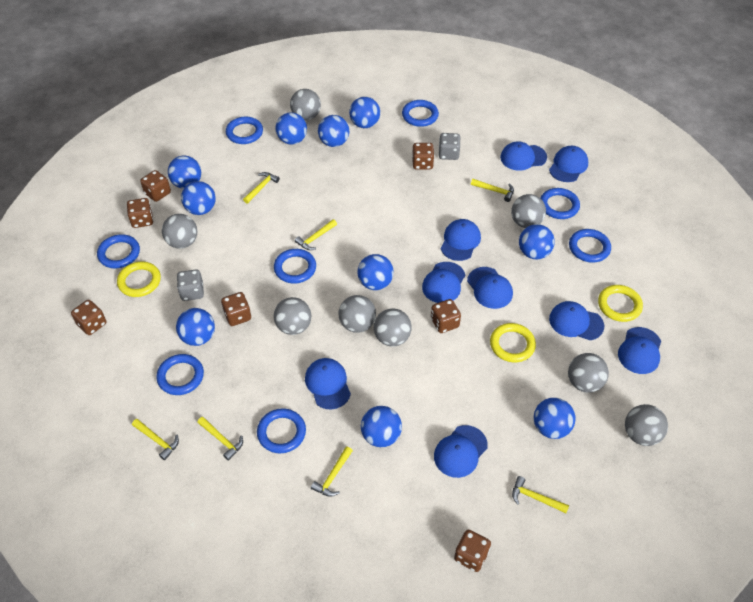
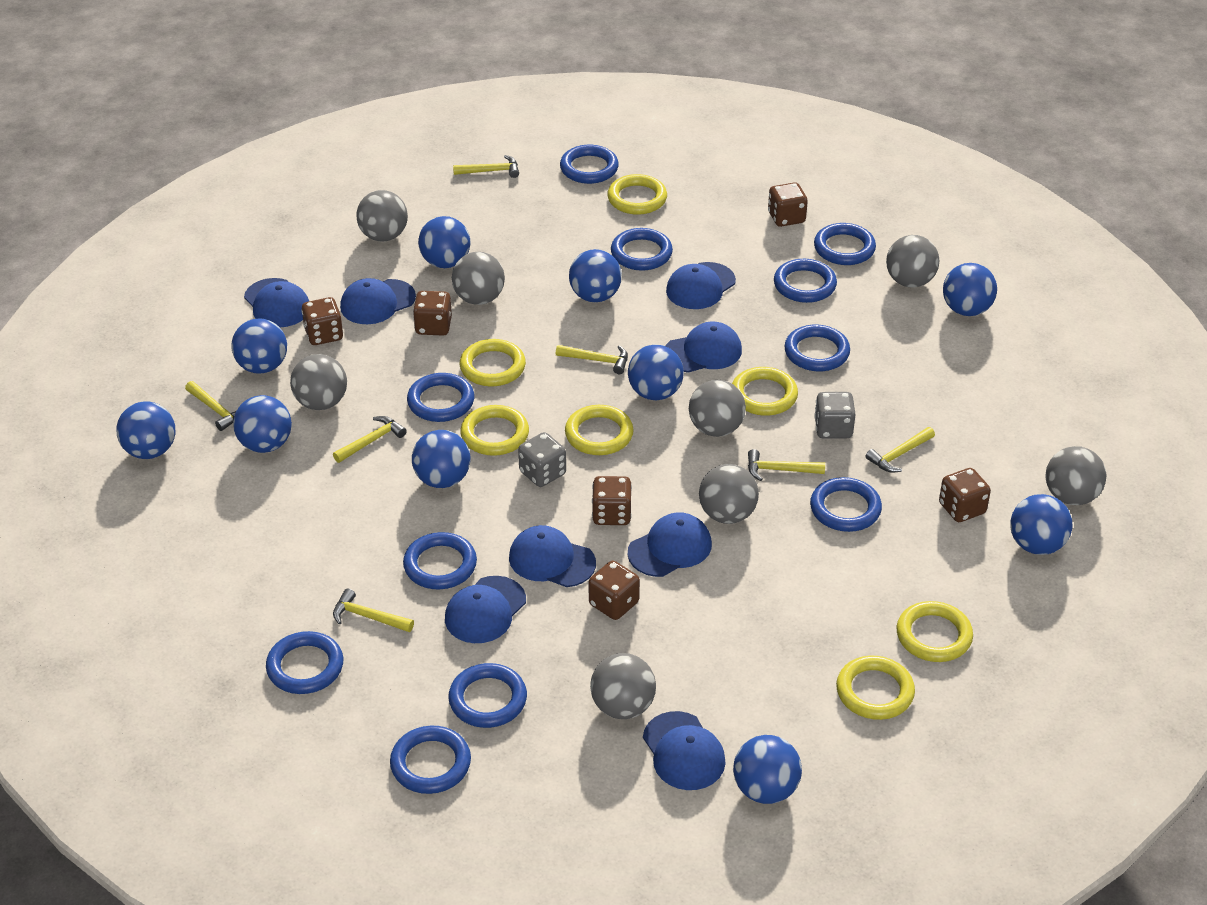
blue cap: [305,358,351,409] [422,262,465,303] [434,425,488,478] [441,219,481,261] [467,267,513,309] [500,141,547,171] [549,146,588,182] [549,301,604,340] [618,327,661,374] = 9 -> [244,278,309,328] [340,278,416,324] [445,576,526,643] [509,525,596,587] [628,512,712,577] [643,711,726,790] [666,262,736,309] [666,322,742,373] = 8
blue ring: [97,234,140,268] [156,354,204,395] [226,116,263,144] [257,408,306,454] [274,249,316,284] [402,100,439,127] [540,188,580,219] [569,229,611,263] = 8 -> [266,631,343,694] [390,726,471,794] [403,532,477,589] [407,373,474,422] [448,663,527,728] [560,145,619,184] [611,228,673,271] [774,259,837,303] [784,325,850,371] [810,477,882,532] [814,223,876,265] = 11
brown dice: [71,300,106,335] [127,198,153,228] [140,170,171,202] [221,292,251,326] [412,143,434,170] [431,299,461,333] [454,530,491,572] = 7 -> [301,297,343,345] [413,291,452,335] [589,561,640,620] [592,476,632,525] [768,182,808,227] [939,468,991,522] = 6
yellow ring: [117,262,161,297] [490,323,536,362] [598,285,643,322] = 3 -> [460,339,526,386] [460,405,529,456] [565,405,634,455] [607,174,667,215] [732,367,798,416] [836,656,915,720] [896,601,973,662] = 7

